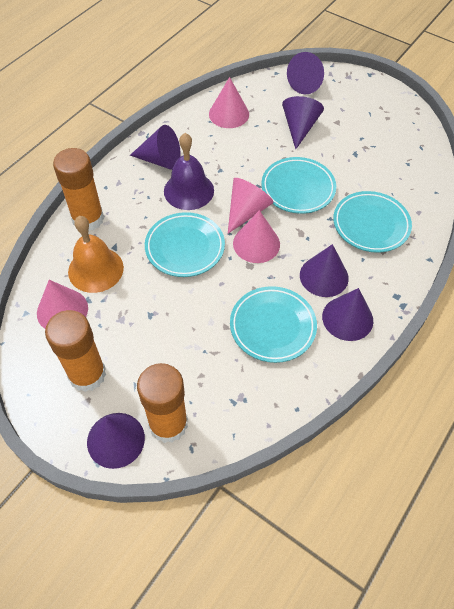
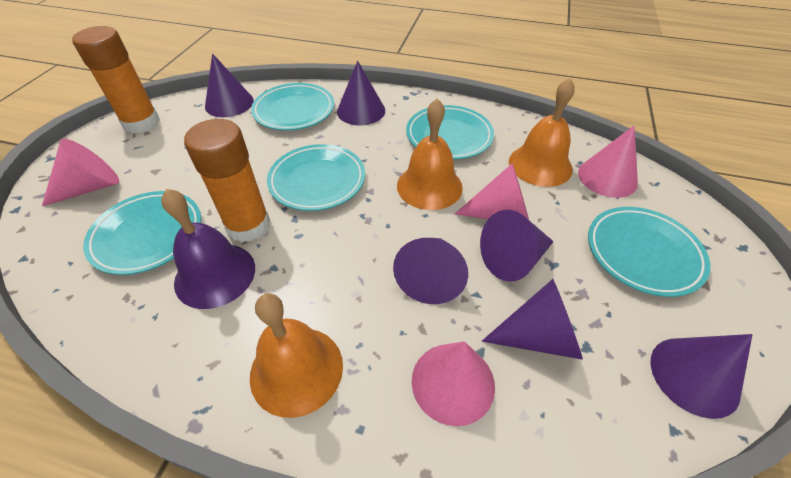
orange bell: [68,216,124,293] = 1 -> [250,294,343,418] [397,99,463,210] [509,78,575,187] = 3
orange glue stick: [45,310,106,392] [53,148,104,231] [137,363,188,443] = 3 -> [72,26,160,133] [184,119,270,242] = 2
turquoise plate: [145,212,225,277] [230,286,317,363] [261,157,336,214] [333,191,412,253] = 4 -> [83,191,201,275] [251,83,334,131] [267,144,365,211] [406,105,494,159] [588,207,711,297] = 5

